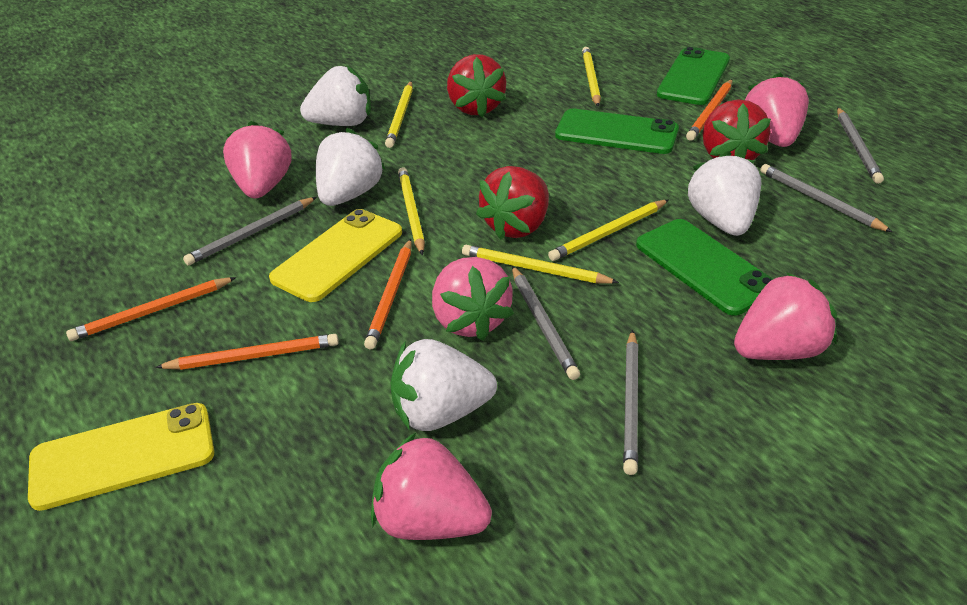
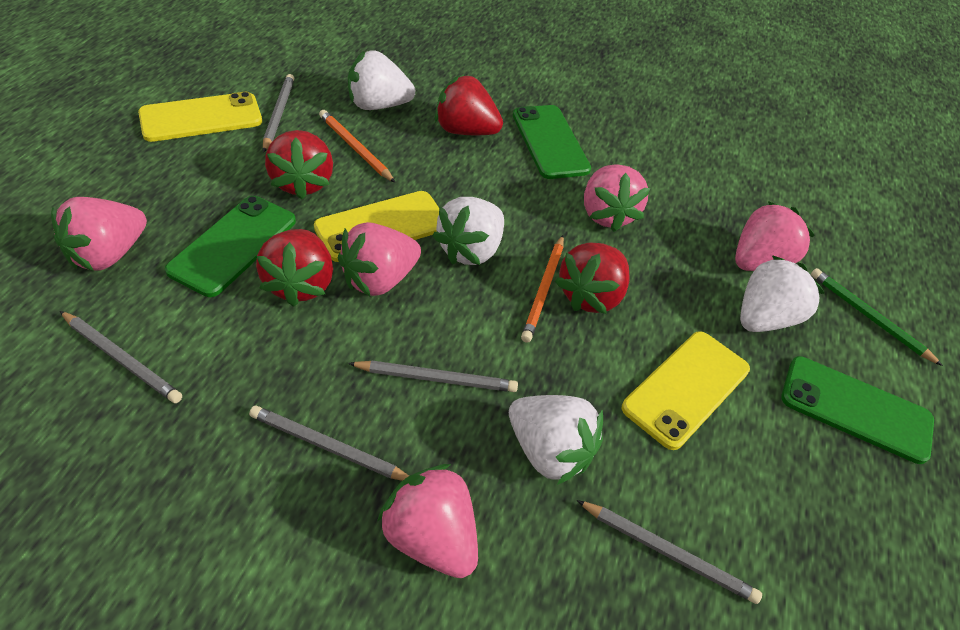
green pencil: none = 0 -> [811,268,943,366] = 1
orange pencil: [66,277,236,341] [155,334,339,370] [364,239,412,350] [686,79,732,141] = 4 -> [319,110,396,183] [521,235,564,343] = 2
red strawberry: [447,54,506,117] [476,166,549,240] [703,99,771,160] = 3 -> [256,229,333,307] [265,130,333,199] [435,75,503,135] [555,242,630,314] = 4
yellow pencil: [385,81,413,148] [398,167,425,255] [462,245,619,284] [548,200,669,261] [582,47,601,107] = 5 -> none = 0
yellow phone: [28,403,214,511] [269,209,402,302] = 2 -> [138,92,262,142] [314,191,439,262] [622,331,750,450] = 3

